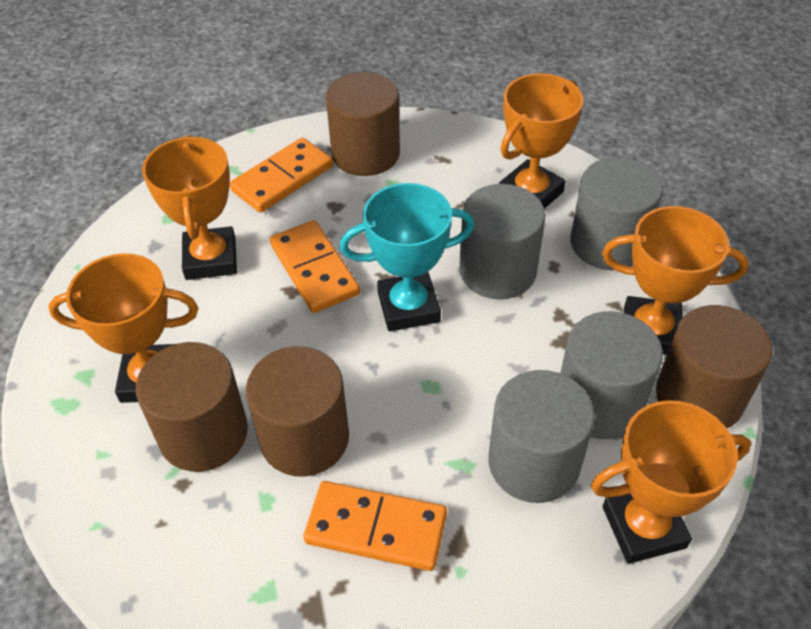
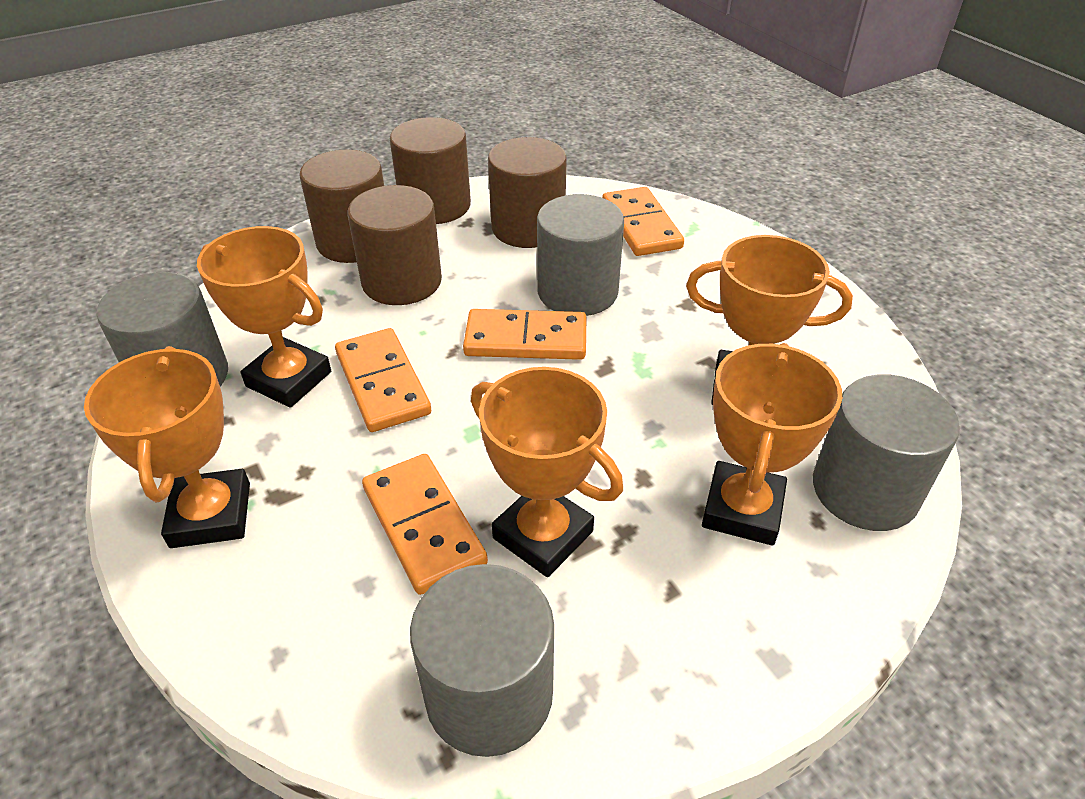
orange domino: [230,138,333,213] [270,220,360,313] [303,481,447,571] = 3 -> [335,328,431,432] [362,454,488,595] [463,309,586,360] [602,187,684,256] = 4
turquoise trophy: [340,183,475,331] = 1 -> none = 0

